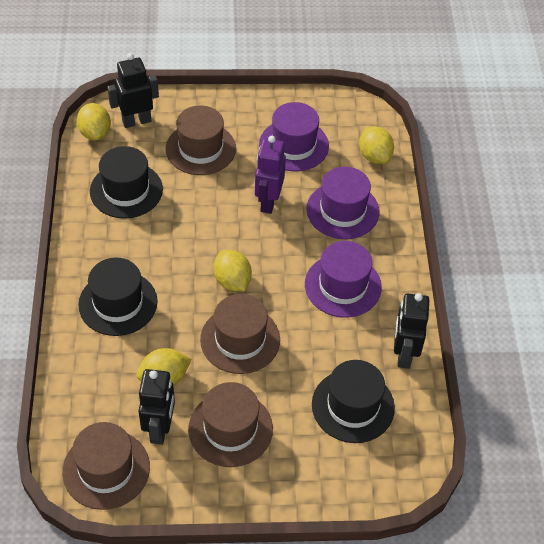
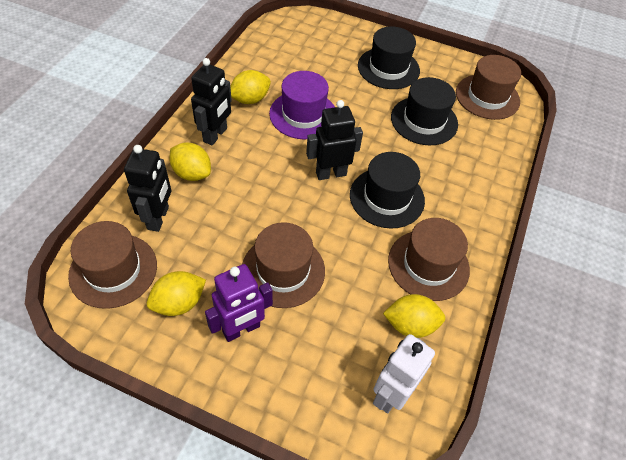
purple hat: [259,102,329,172] [305,241,382,318] [306,167,379,239] = 3 -> [269,71,335,139] = 1
white robot: none = 0 -> [373,334,435,413] = 1

